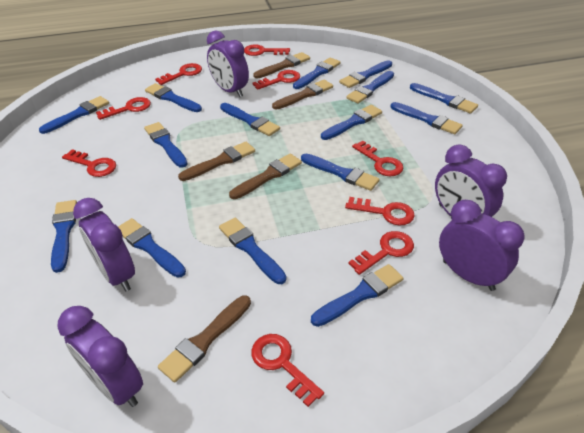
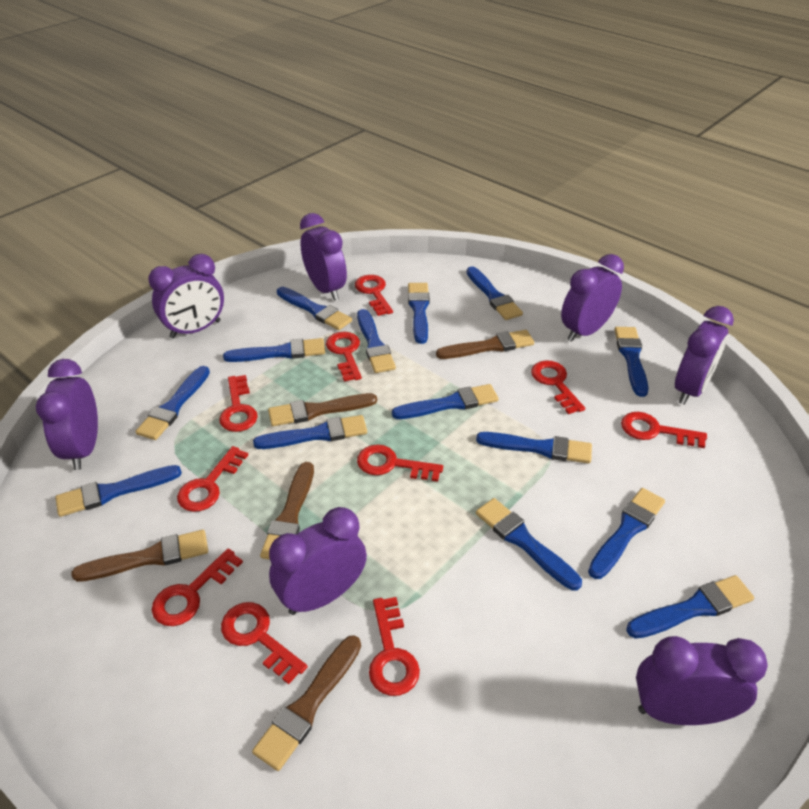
blue brush: [39,96,109,134] [51,200,77,273] [118,218,186,278] [144,122,188,168] [145,83,202,112] [219,218,287,284] [220,103,280,136] [293,57,341,89] [301,154,380,191] [311,264,404,327] [321,105,382,140] [339,60,392,88] [346,71,394,104] [391,102,463,134] [410,83,478,113] = 15 -> [55,465,182,517] [135,366,210,440] [223,338,325,362] [253,415,367,449] [277,287,352,330] [357,309,396,373] [392,384,498,419] [408,283,430,344] [466,266,523,320] [476,432,592,464] [476,498,582,590] [588,488,665,579] [614,327,649,397] [626,575,754,639] = 14
purple clock: [58,306,143,407] [73,198,135,291] [207,31,249,97] [435,145,507,217] [439,200,525,291] = 5 -> [36,359,98,470] [148,254,224,338] [269,507,367,615] [300,213,347,301] [561,254,624,342] [636,636,768,725] [675,306,734,405] = 7
red key: [62,149,116,177] [96,97,151,120] [155,63,202,85] [244,44,290,56] [251,334,324,407] [252,70,300,90] [345,197,415,226] [348,231,414,275] [352,141,403,176] = 9 -> [152,548,243,626] [177,446,248,512] [219,375,258,432] [221,602,307,684] [326,332,362,382] [355,275,393,316] [357,444,443,482] [369,597,420,696] [531,360,585,414] [621,412,707,448] = 10

